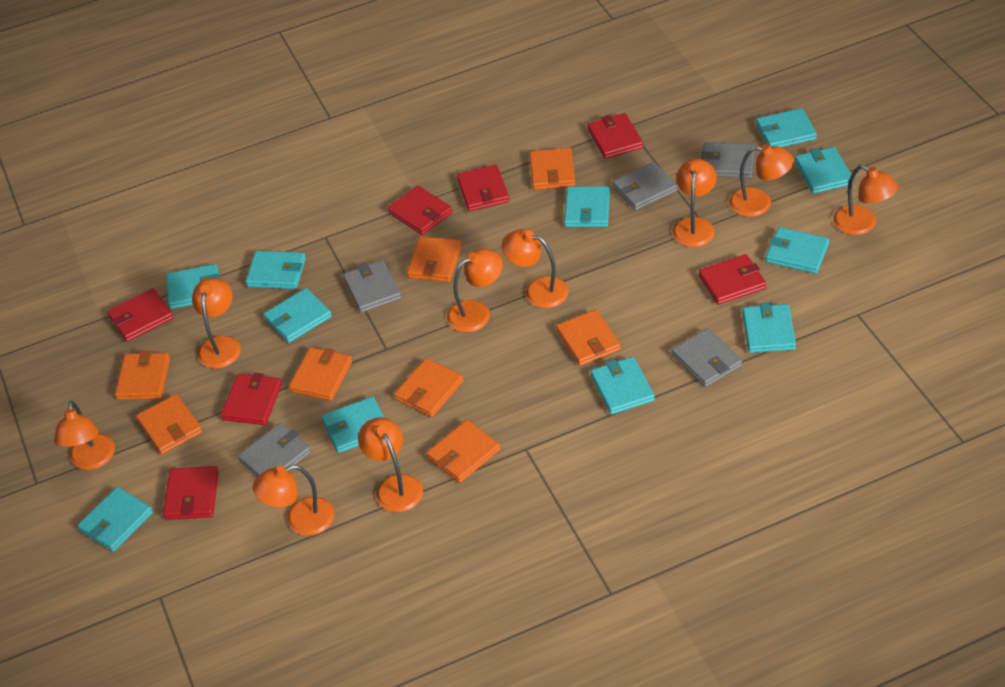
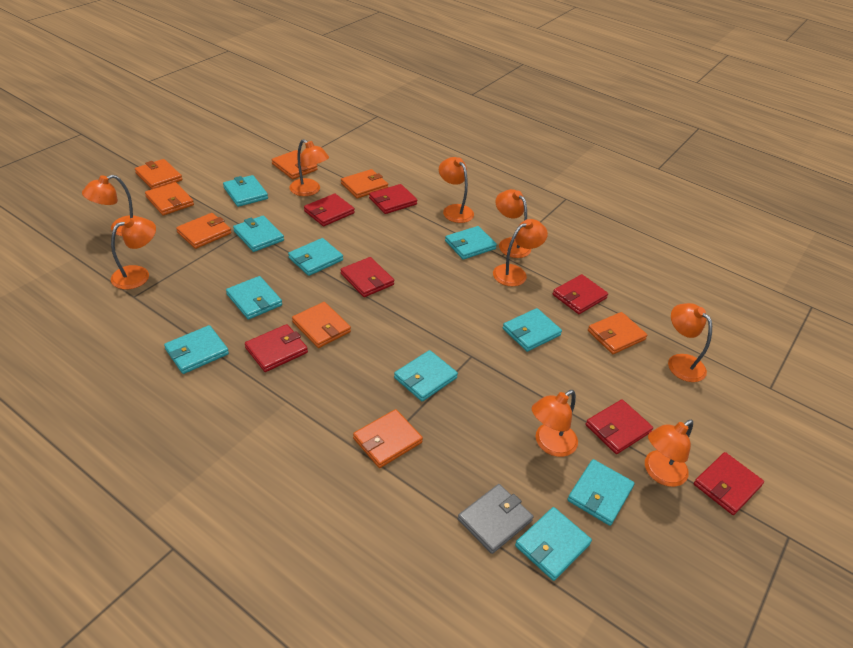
grey wallet: [238,423,311,477] [343,260,402,313] [612,162,678,211] [671,328,742,387] [701,142,754,178] = 5 -> [458,484,533,554] = 1
turquoise wallet: [77,487,153,552] [166,264,220,309] [246,251,306,289] [263,288,332,343] [322,397,384,453] [564,186,610,227] [590,357,655,415] [742,303,796,353] [756,108,817,147] [766,227,829,274] [795,147,853,194] = 11 -> [164,325,229,374] [223,175,268,207] [226,276,282,320] [233,215,284,252] [288,238,343,276] [394,350,458,401] [445,226,497,260] [503,308,562,352] [515,507,592,581] [567,459,635,526] = 10

